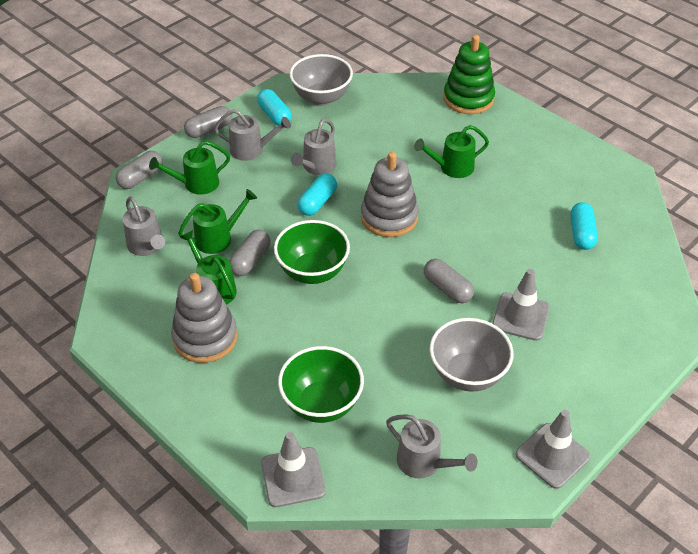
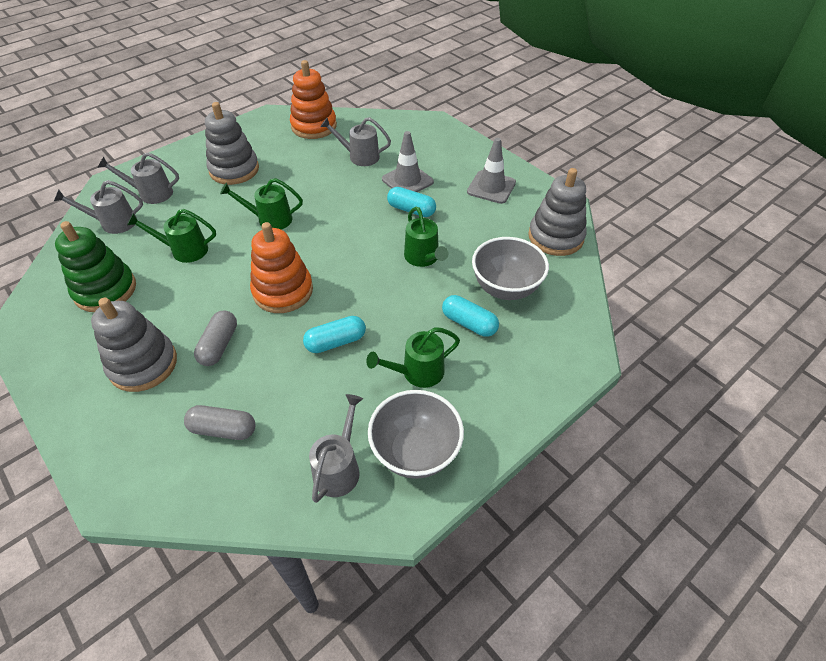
green bowl: [274,220,350,284] [278,346,364,423] = 2 -> none = 0
grey capsule: [116,151,163,189] [184,106,232,138] [229,230,271,276] [424,259,474,303] = 4 -> [184,405,256,440] [194,311,237,366] = 2
grey stacking toy: [171,273,238,363] [361,152,419,237] = 2 -> [91,298,177,392] [205,102,259,185] [528,168,587,256] = 3
grey traffic cone: [261,432,326,507] [492,269,550,341] [516,410,590,489] = 3 -> [382,131,434,192] [467,138,516,204] = 2
orange stacking toy: none = 0 -> [250,222,313,313] [290,60,337,139] = 2

